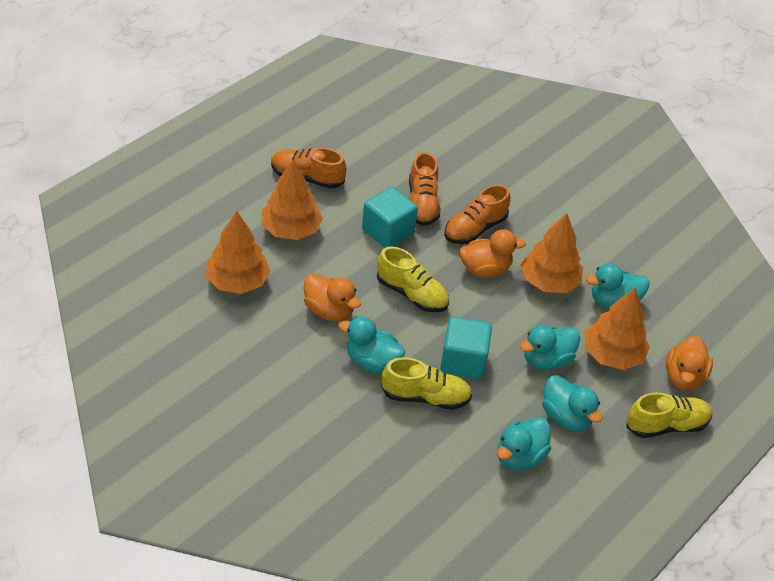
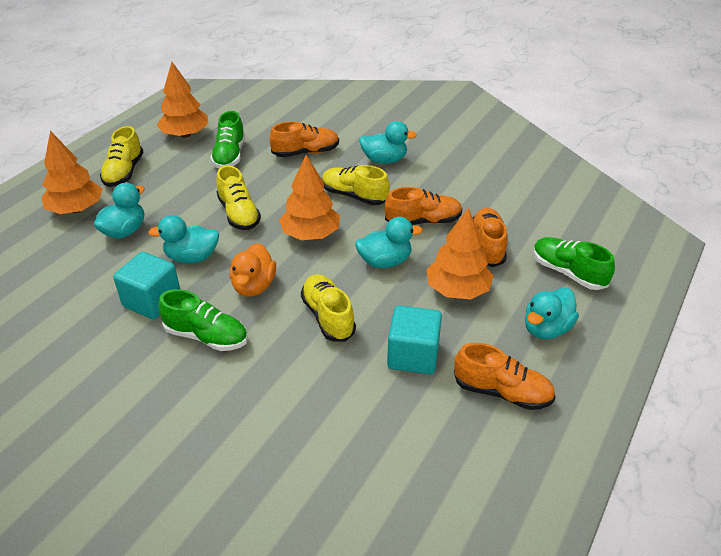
green shoe: none = 0 -> [158,289,248,351] [210,111,245,168] [533,237,615,290] = 3
orange duck: [304,273,361,321] [459,229,526,277] [666,336,713,391] = 3 -> [230,243,276,297] = 1
orange shoe: [271,148,346,189] [409,152,440,226] [444,184,511,244] = 3 -> [270,122,339,157] [385,187,463,225] [454,343,556,410] [473,208,507,267] = 4
yellow shoe: [377,246,449,312] [381,357,472,410] [626,392,712,438] = 3 -> [100,126,143,187] [216,165,261,230] [301,274,356,342] [322,165,390,205] = 4

